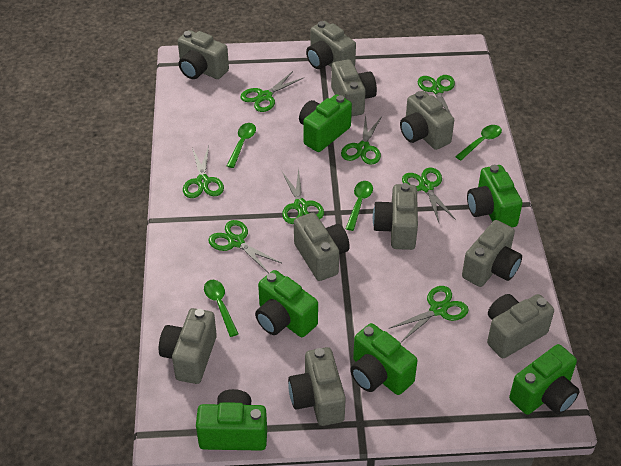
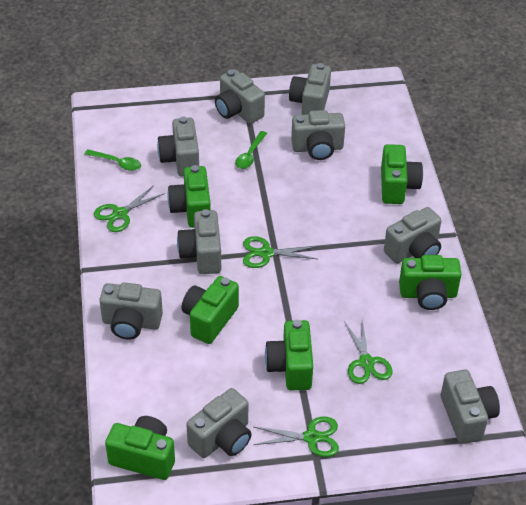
green scissors: [183,146,224,198] [208,220,281,273] [240,71,303,112] [282,169,324,224] [341,114,382,165] [388,286,469,342] [402,167,456,222] [418,75,455,114] = 8 -> [94,185,165,232] [243,236,317,268] [253,417,339,457] [344,319,393,384] = 4
green spoon: [204,280,238,337] [227,123,256,168] [346,181,373,231] [455,125,502,161] = 4 -> [84,149,141,171] [235,131,267,169] = 2
grey camera: [159,308,217,384] [178,30,229,79] [288,347,346,426] [294,213,350,281] [306,21,356,69] [331,59,377,117] [373,183,418,250] [400,91,454,150] [462,220,522,287] [487,294,554,358] = 10 -> [99,282,163,340] [157,116,199,176] [177,209,221,274] [186,388,252,458] [215,69,265,124] [289,63,331,115] [291,110,345,160] [384,207,441,263] [441,370,500,444] = 9

